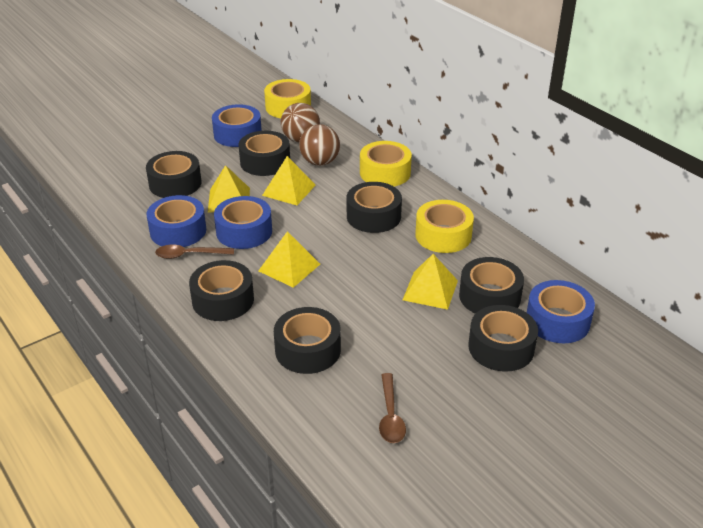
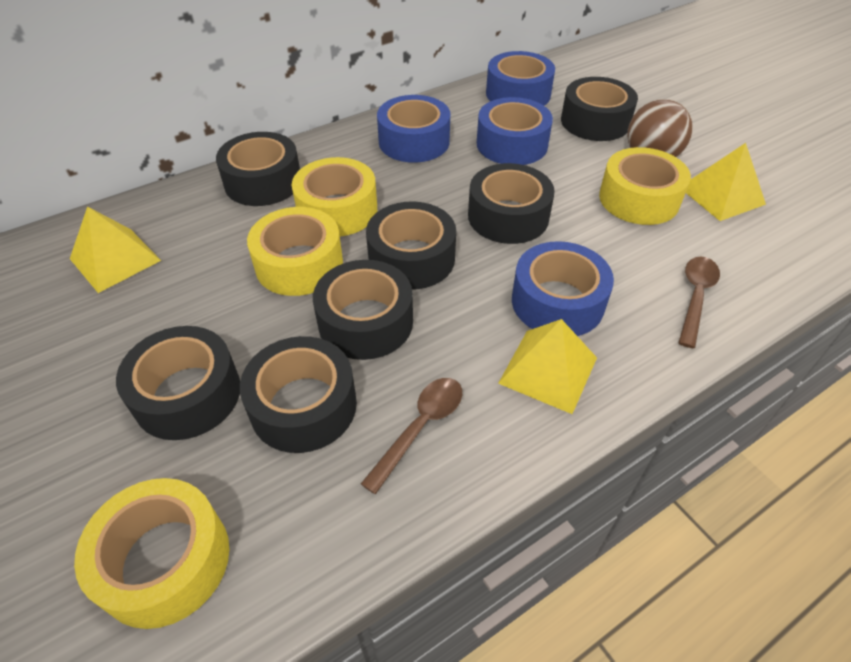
brown ball: [281,103,320,142] [299,124,340,166] = 2 -> [627,99,693,157] = 1
yellow pyramid: [208,165,250,213] [258,231,320,288] [262,156,316,205] [403,254,458,310] = 4 -> [70,206,161,293] [498,319,597,414] [686,143,766,221] = 3
yellow tape: [264,79,311,118] [360,141,412,186] [415,200,474,253] = 3 -> [74,478,229,629] [247,207,343,296] [292,157,377,236] [599,147,691,225] = 4

